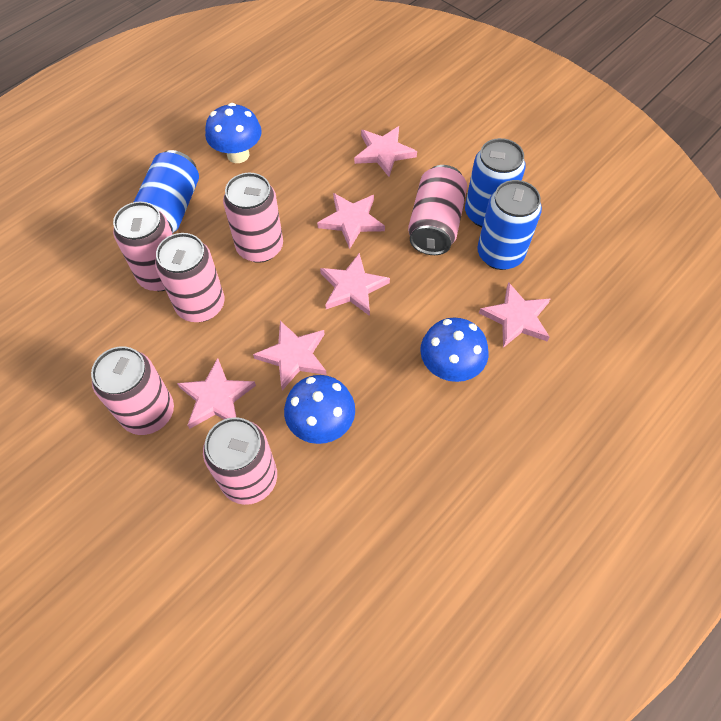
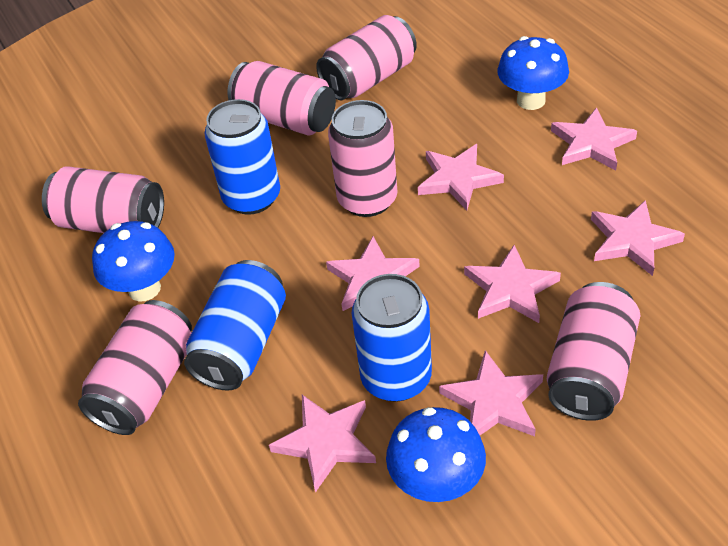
pink star: [177,358,256,429] [253,321,327,391] [317,193,385,249] [320,253,390,316] [354,126,417,177] [479,282,550,348] = 6 -> [269,395,376,493] [326,236,420,311] [418,144,504,210] [439,350,543,436] [464,245,561,323] [551,107,637,171] [591,200,685,276] = 7

